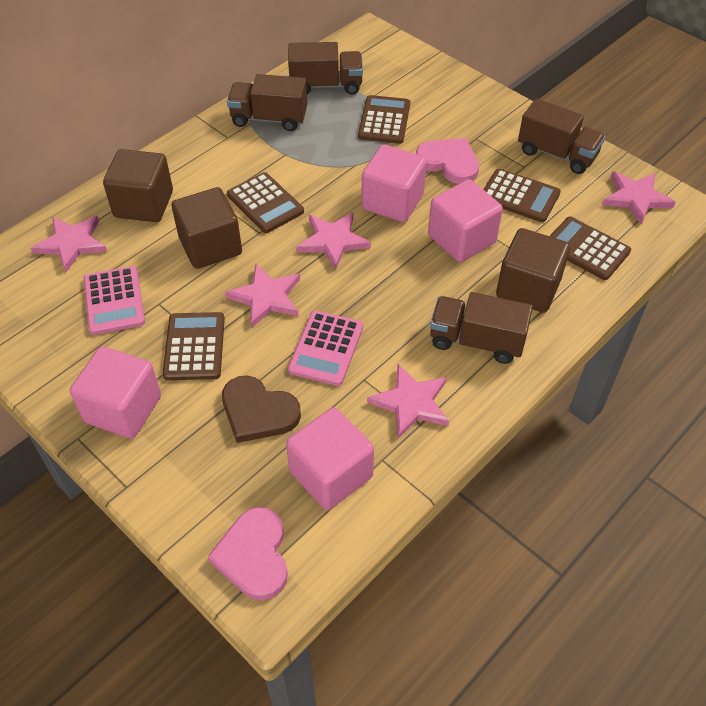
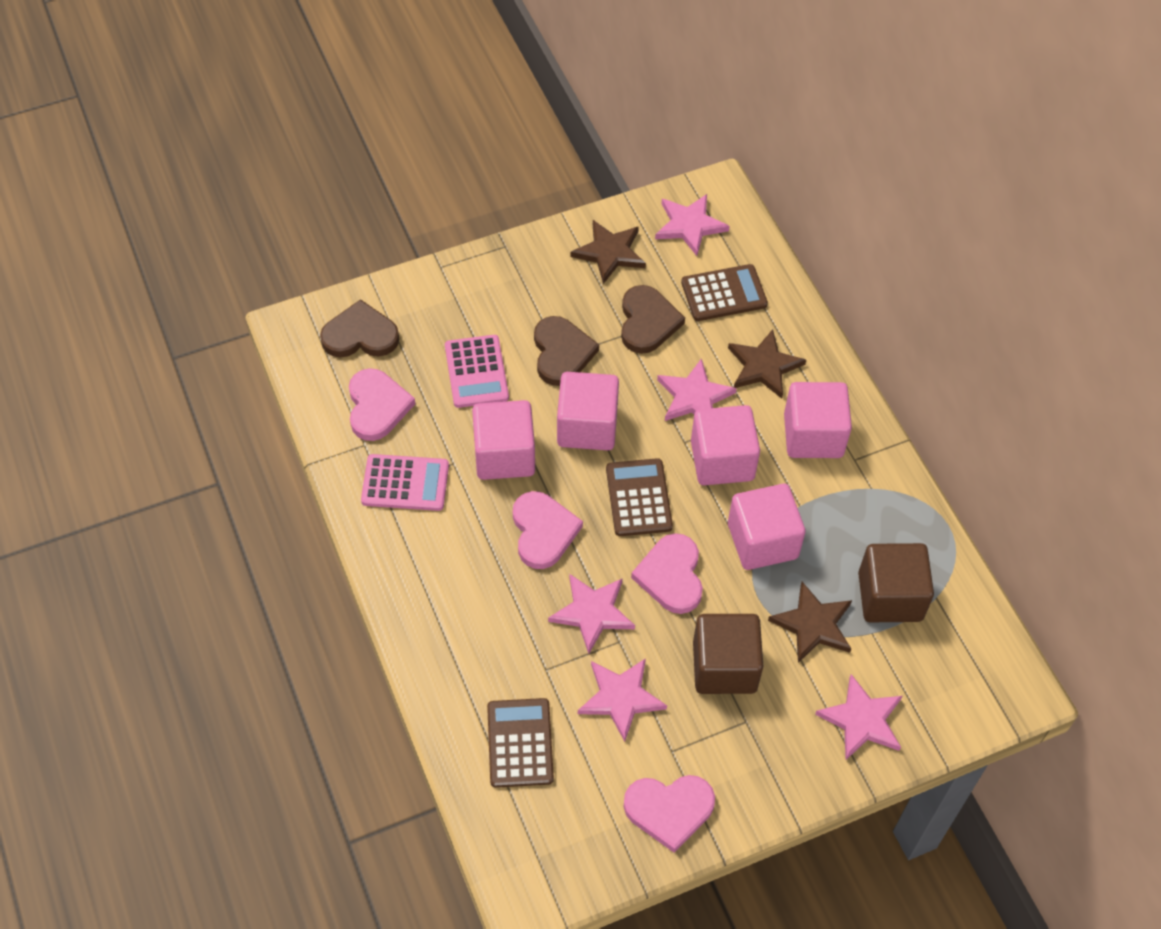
brown calculator: [163,312,225,380] [227,172,304,233] [358,95,410,144] [483,168,561,222] [550,217,631,280] = 5 -> [487,698,554,788] [606,458,673,536] [681,264,768,321] = 3
brown cube: [103,149,173,222] [172,187,242,269] [496,228,570,313] = 3 -> [693,614,763,694] [858,543,934,622] = 2
brown heart: [222,376,301,443] = 1 -> [320,299,399,358] [534,316,599,386] [621,285,685,354] = 3
brown star: none = 0 -> [571,220,646,284] [728,329,806,399] [768,582,852,663] = 3
brown truck: [227,74,307,131] [288,42,363,95] [430,292,533,364] [518,99,605,174] = 4 -> none = 0
pink cube: [70,346,161,439] [286,407,374,510] [361,144,427,222] [428,179,503,262] = 4 -> [472,400,535,480] [557,372,619,450] [691,405,760,485] [728,484,806,570] [784,382,852,458] = 5
pink heart: [207,507,288,600] [416,138,479,184] = 2 -> [349,368,415,441] [513,491,583,569] [623,775,715,852] [631,533,703,614] = 4

